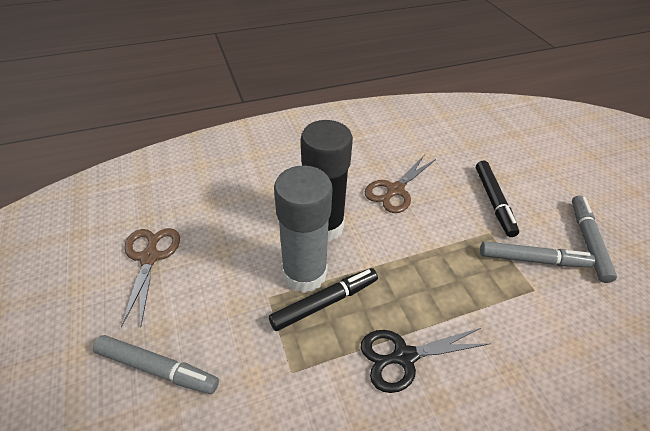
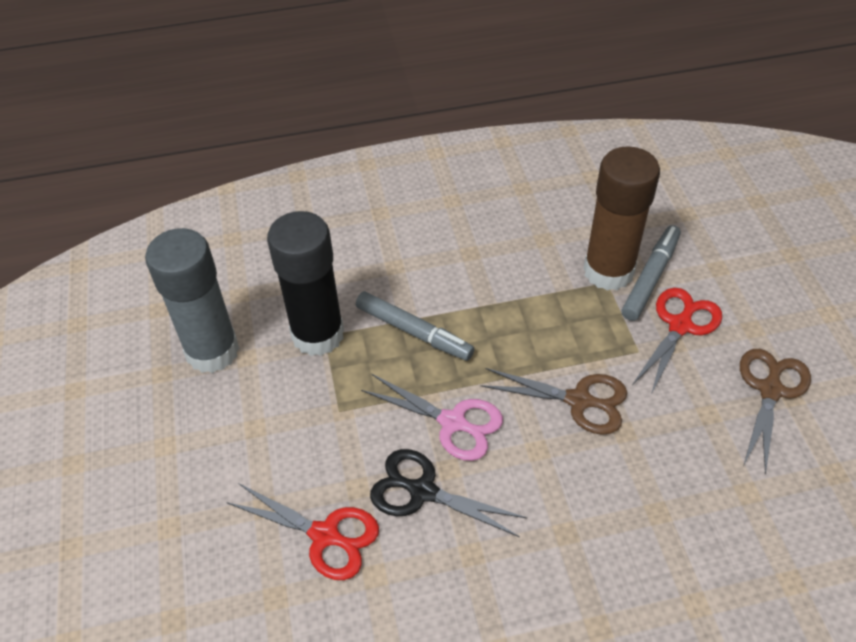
black marker: [269,268,378,331] [476,161,519,237] = 2 -> none = 0
brown glue stick: none = 0 -> [583,146,660,291] = 1
grey marker: [93,335,219,394] [480,241,595,267] [572,196,617,283] = 3 -> [356,291,474,361] [621,225,681,321] = 2
pink scissors: none = 0 -> [361,374,503,461] = 1
red scissors: none = 0 -> [226,483,379,580] [632,288,722,395] = 2

